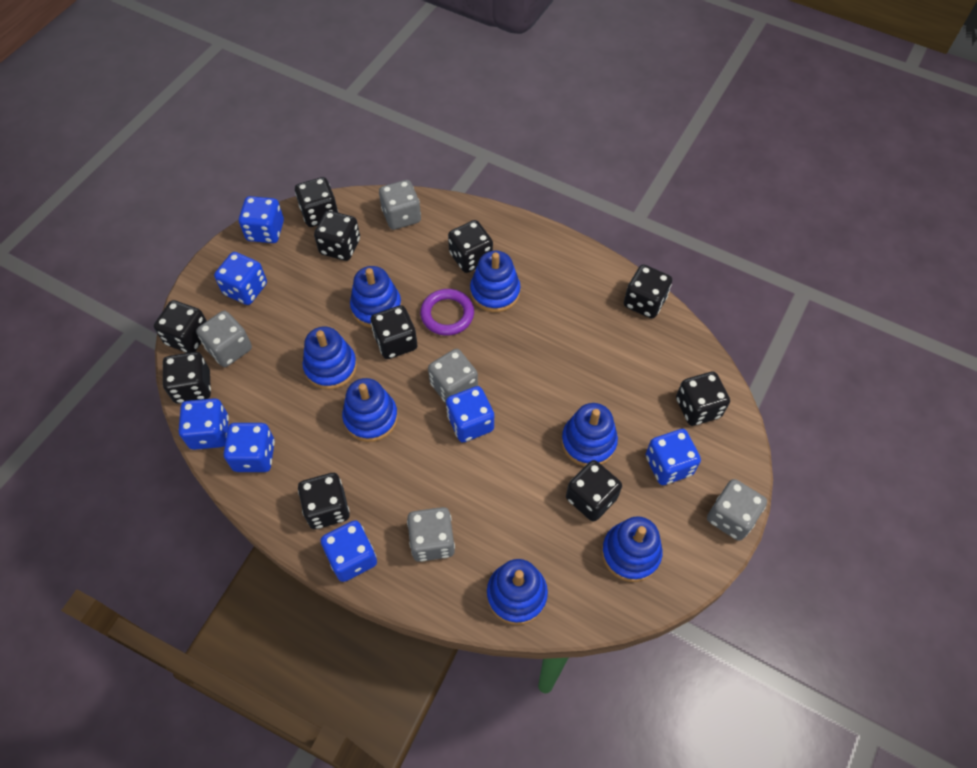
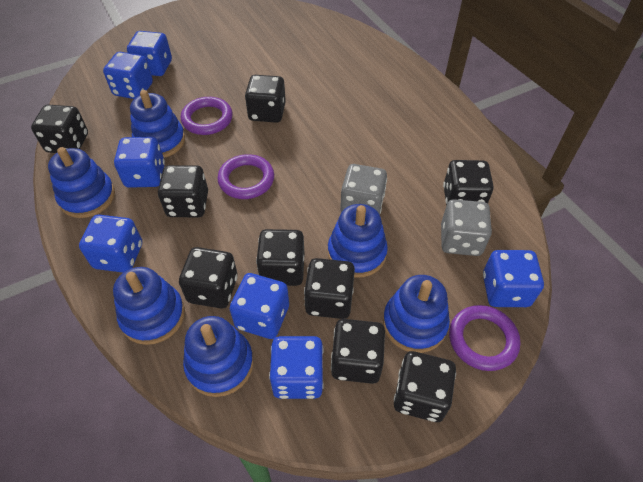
black dice: [154,300,207,353] [163,352,211,404] [295,177,338,227] [298,473,350,529] [314,211,360,261] [371,305,417,359] [448,220,493,273] [566,460,622,522] [624,264,672,319] [676,372,730,426] = 10 -> [31,105,88,153] [158,165,208,217] [179,247,238,309] [245,75,286,123] [256,229,304,286] [304,258,355,319] [331,319,385,384] [394,351,456,422] [443,160,494,205] = 9
blue stacking toy: [303,327,357,390] [342,378,398,442] [350,266,402,328] [470,251,520,312] [487,559,548,625] [561,403,618,467] [602,516,662,582] = 7 -> [48,147,115,218] [113,267,185,345] [130,90,185,158] [183,316,254,397] [328,204,388,278] [383,275,450,353] = 6
grey dice: [196,311,252,367] [379,180,421,230] [407,507,455,562] [428,349,478,403] [707,479,767,541] = 5 -> [340,164,387,215] [441,199,492,256] = 2
purple ring: [420,289,474,336] = 1 -> [181,97,233,135] [217,154,274,199] [449,305,521,371] = 3

